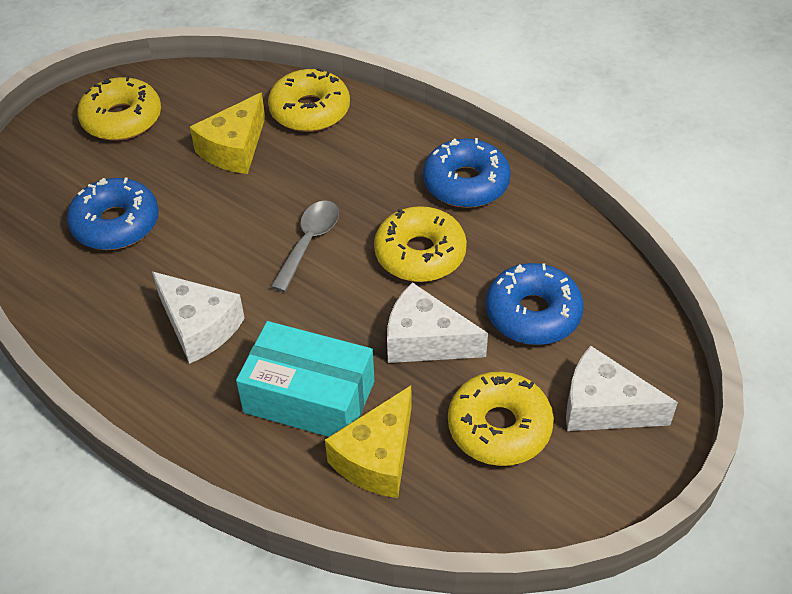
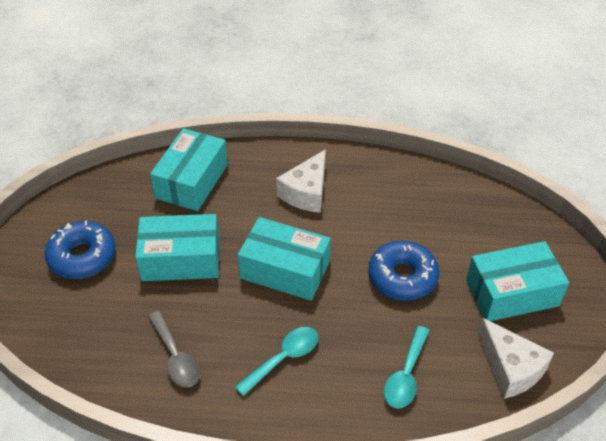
blue donut: [67,178,159,250] [423,138,511,208] [486,263,584,345] = 3 -> [44,221,116,279] [368,240,439,301] = 2
turquoise box: [236,321,374,437] = 1 -> [135,214,219,281] [150,128,228,211] [238,217,331,301] [466,241,569,321] = 4
turquoise spoon: none = 0 -> [235,327,319,396] [384,326,430,409] = 2
white cheese: [152,272,245,364] [387,282,488,363] [566,346,678,431] = 3 -> [276,149,326,213] [478,318,554,399] = 2
yellow cheese: [190,93,265,174] [325,386,412,498] = 2 -> none = 0
yellow donut: [77,76,161,141] [268,68,350,132] [374,206,467,282] [448,371,554,466] = 4 -> none = 0

